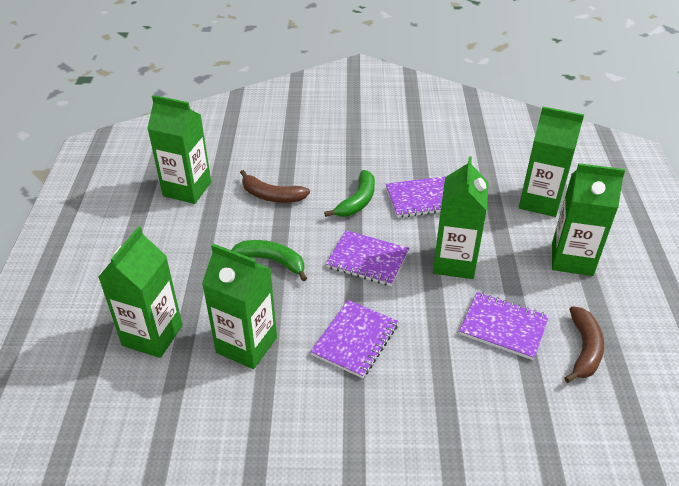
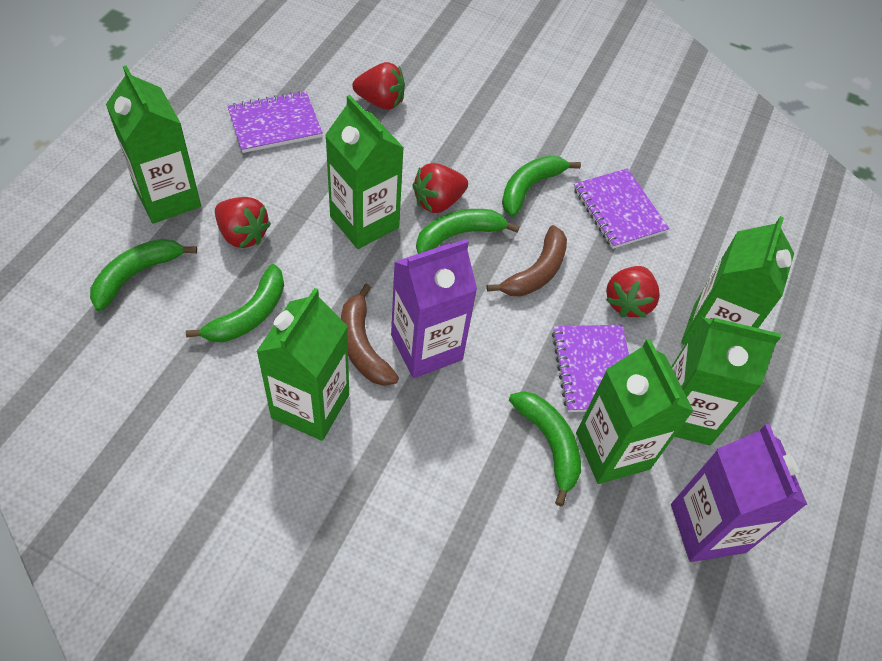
green banana: [231,240,307,281] [324,170,375,217] = 2 -> [90,239,197,311] [186,264,284,342] [416,209,520,254] [502,155,581,217] [509,391,581,506] = 5
purple carton: none = 0 -> [391,239,477,378] [671,424,807,562] = 2
purple notebook: [310,300,398,378] [326,230,409,286] [386,176,446,218] [459,292,549,360] = 4 -> [228,91,323,153] [552,325,629,412] [574,168,669,249] = 3
red strawberry: none = 0 -> [215,197,271,248] [352,62,405,110] [412,163,468,213] [606,266,660,317] = 4

